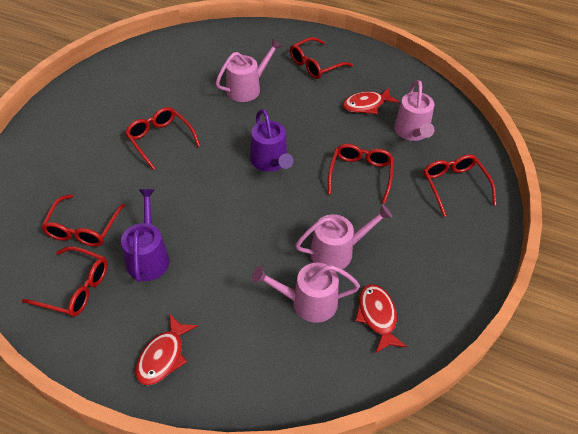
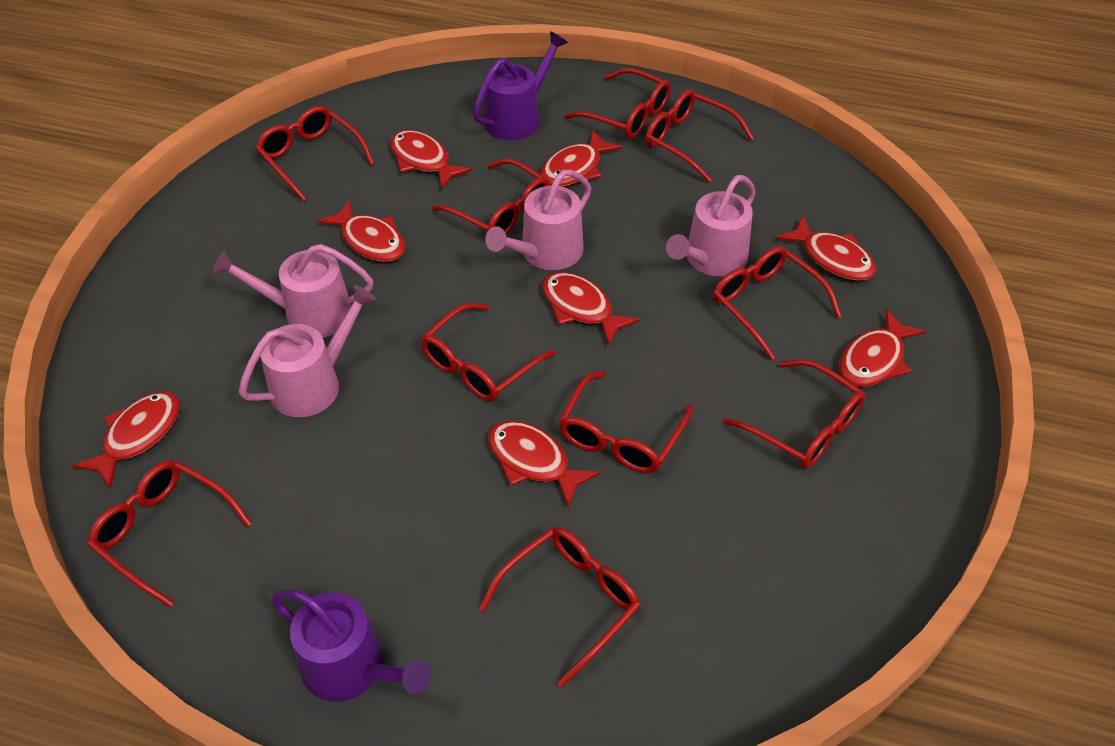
red fish: [136,314,198,385] [343,87,399,114] [355,284,407,353] = 3 -> [72,391,180,489] [317,200,405,262] [390,130,472,189] [488,420,600,507] [540,130,623,187] [542,272,640,346] [776,216,876,281] [839,309,926,387] = 8
red glasses: [21,246,108,317] [41,194,125,247] [125,107,200,170] [290,37,353,79] [328,144,394,204] [423,154,496,217] = 6 -> [87,460,252,607] [255,106,375,201] [421,303,557,402] [432,158,550,235] [479,527,640,688] [558,371,693,473] [564,68,671,139] [645,89,754,182] [713,246,842,360] [723,359,865,468] = 10

